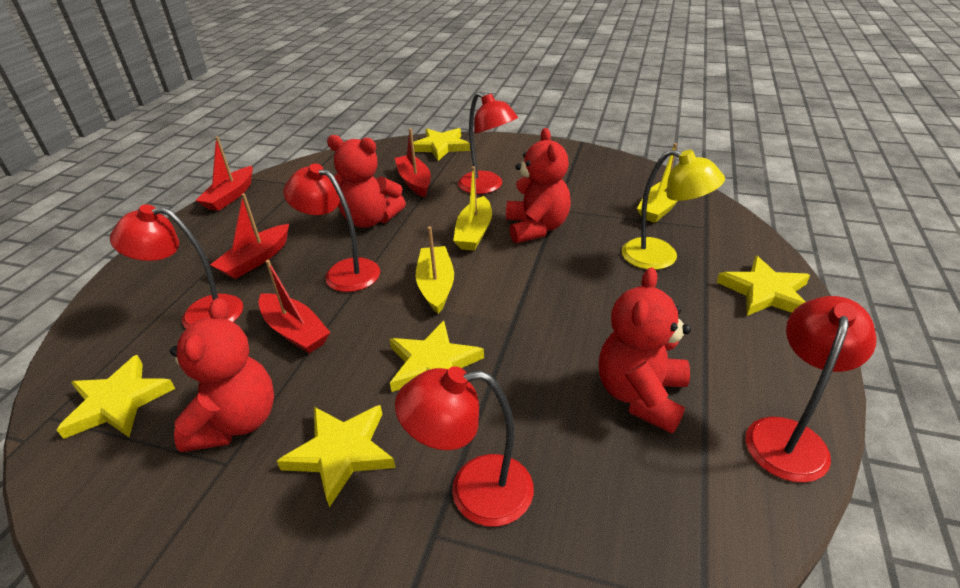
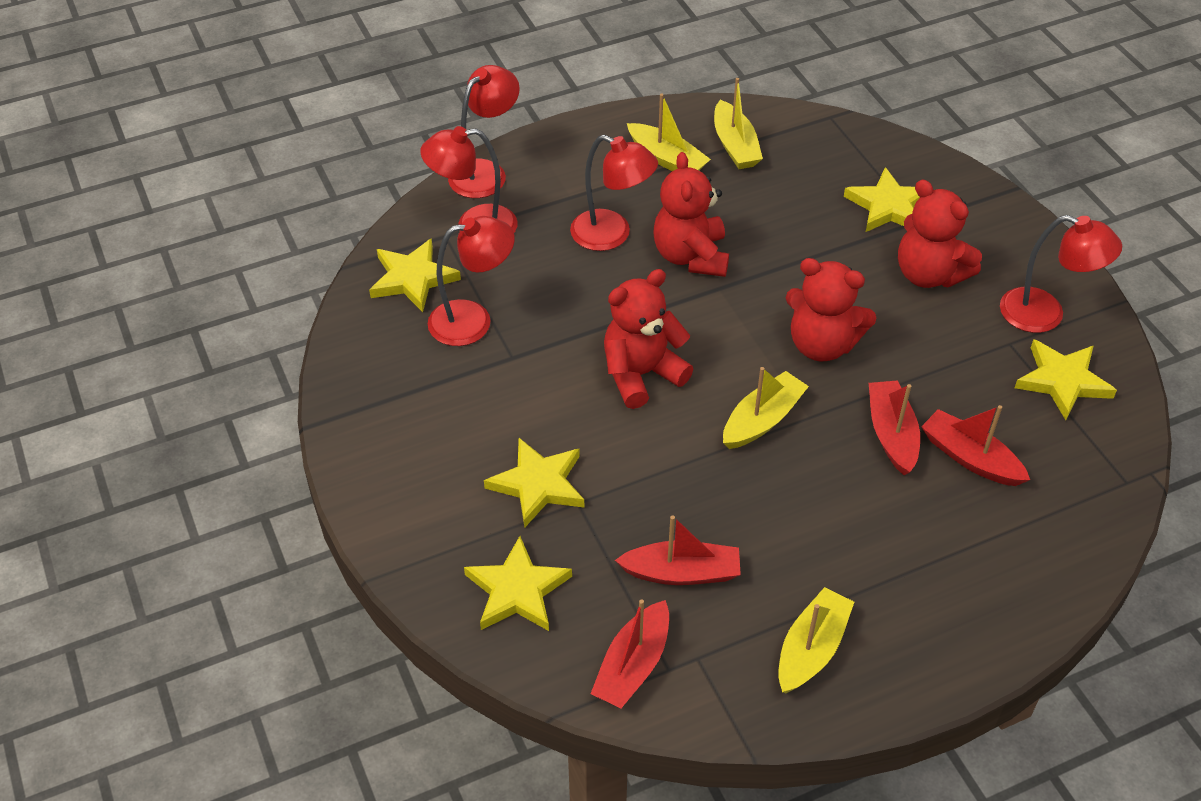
yellow boat: [416,226,454,314] [453,166,492,251] [637,143,678,223] = 3 -> [627,93,711,171] [714,78,763,169] [723,367,809,449] [778,587,854,693] = 4
yellow lamp: [621,149,725,270] = 1 -> none = 0

